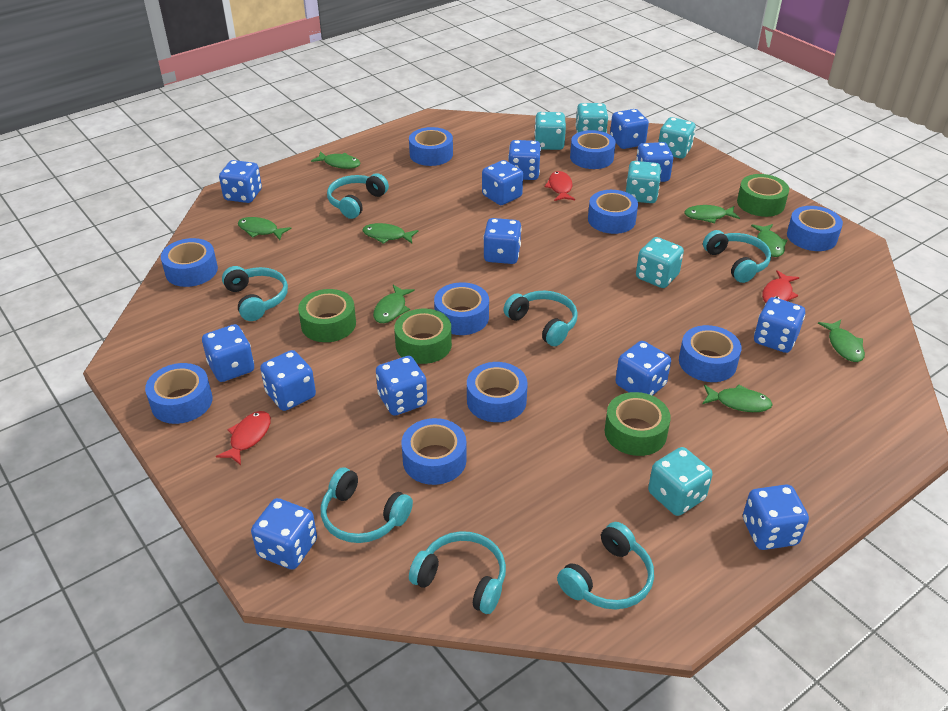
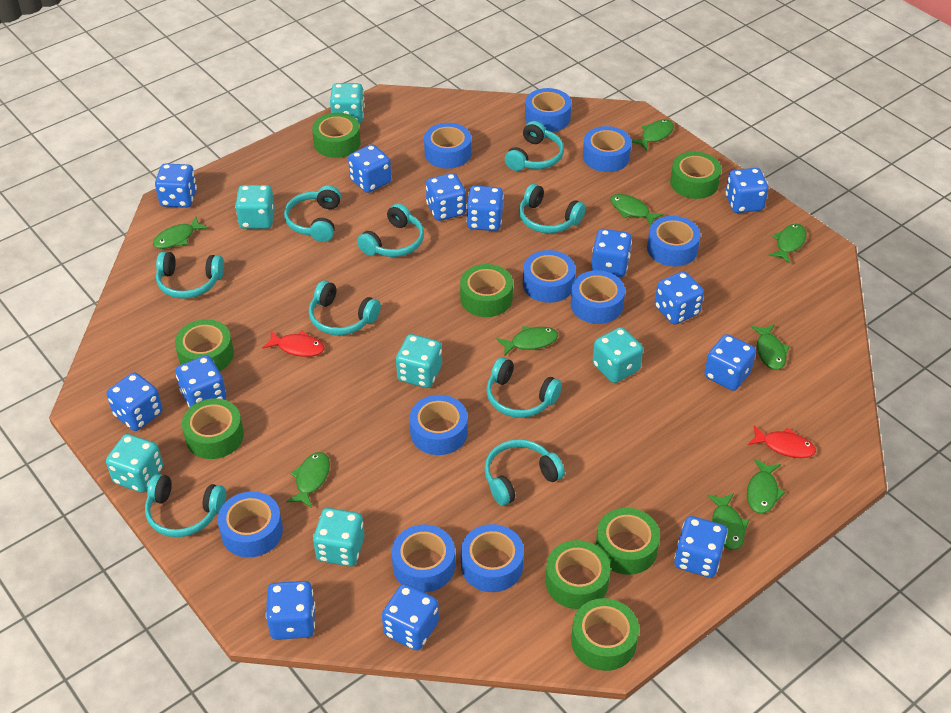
green fish: [238,217,292,240] [311,151,360,169] [363,223,418,244] [373,285,415,323] [684,205,740,223] [703,384,773,412] [751,224,787,257] [818,320,865,362] = 8 -> [153,217,208,249] [286,452,330,508] [497,326,558,356] [610,194,664,226] [631,120,674,151] [707,493,749,550] [747,459,785,513] [751,324,790,370] [768,224,807,263] = 9
green tape: [298,289,356,342] [394,309,452,364] [605,392,671,456] [737,174,789,217] = 4 -> [175,319,234,372] [182,398,244,459] [312,113,361,158] [460,264,513,317] [545,540,611,609] [571,598,639,671] [596,508,660,575] [670,152,721,199] = 8
red fish: [216,411,271,465] [544,171,575,201] [762,270,800,303] = 3 -> [262,331,325,357] [748,425,816,458] = 2
turquoise headphones: [222,266,288,321] [321,467,413,543] [327,173,389,219] [409,531,506,614] [503,291,578,346] [557,522,654,609] [703,230,771,283] = 7 -> [145,474,226,537] [156,251,224,299] [284,185,341,242] [309,280,381,335] [357,203,424,257] [484,439,565,506] [486,357,562,418] [505,121,564,171] [519,184,586,233] = 9

